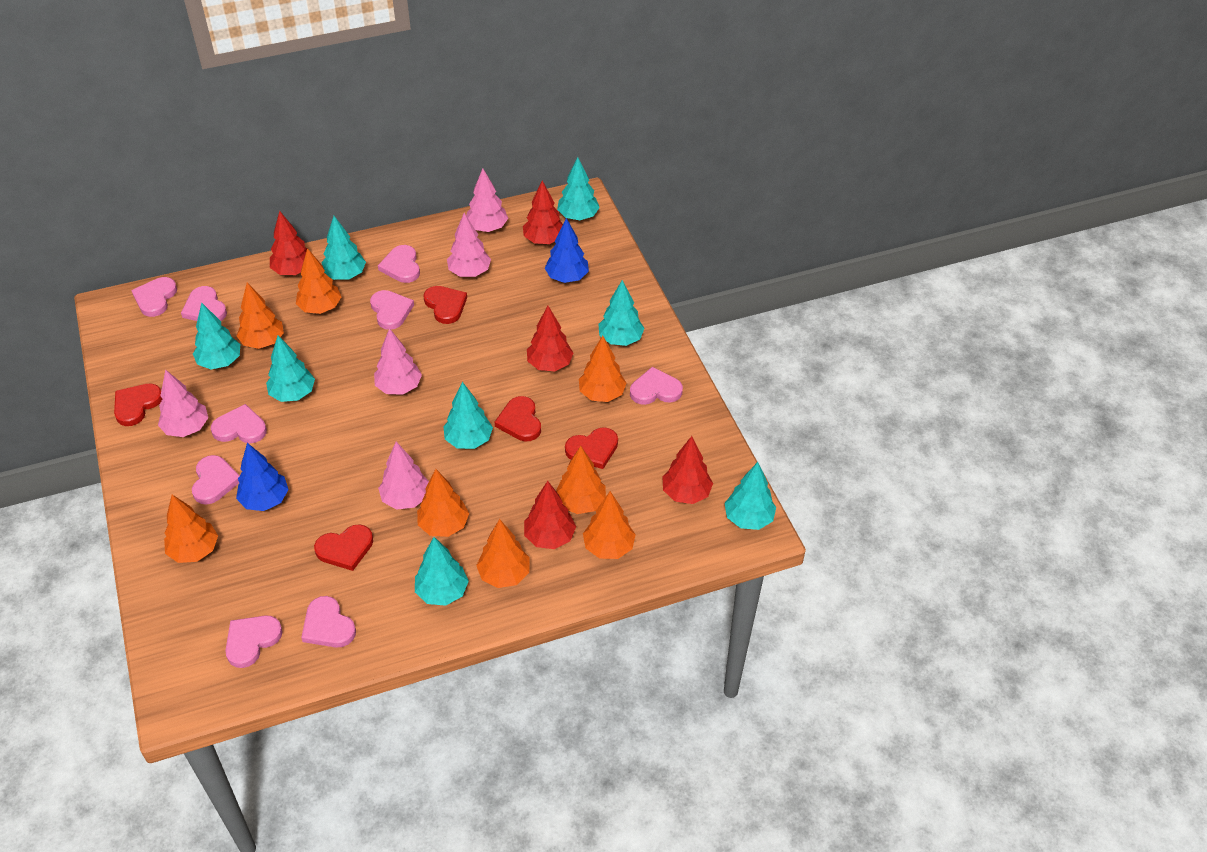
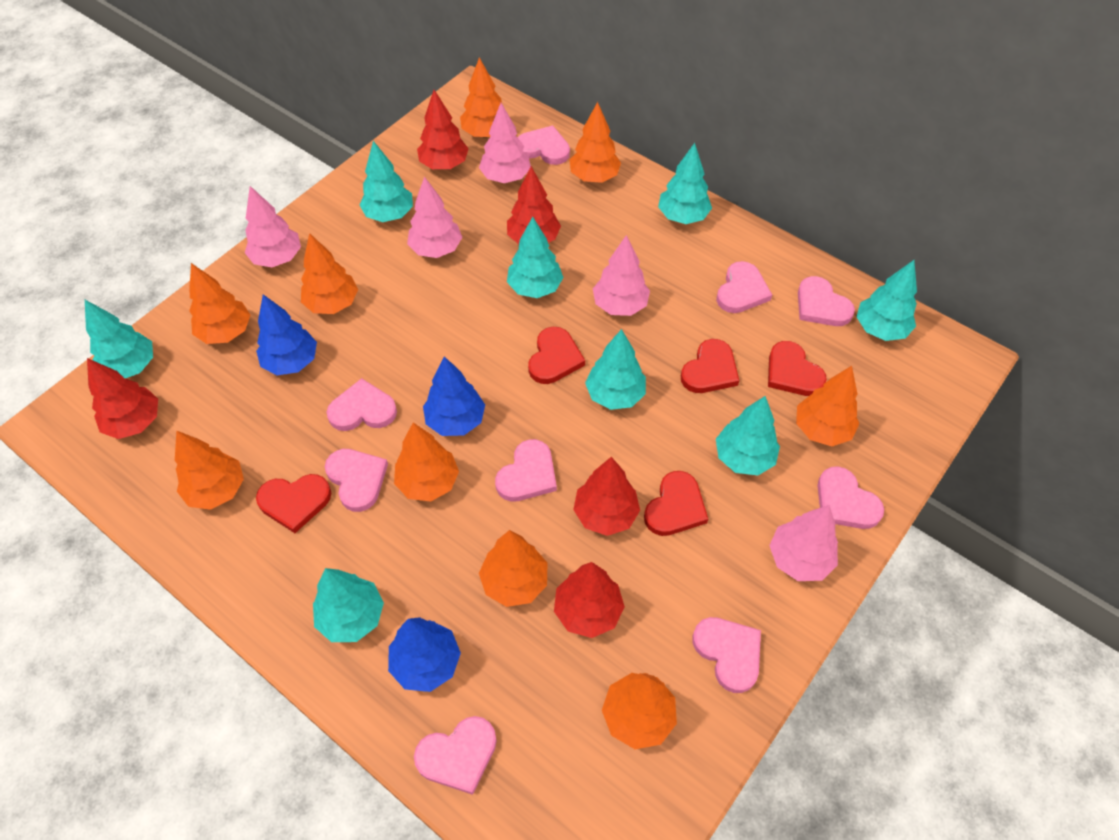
blue tree: [236,443,289,511] [545,218,589,283] = 2 -> [256,294,317,375] [388,617,461,692] [423,356,485,436] = 3
orange tree: [164,495,218,563] [237,283,284,349] [296,248,341,314] [417,469,469,537] [476,519,530,588] [556,446,606,514] [579,336,626,402] [583,491,636,559] = 8 -> [175,430,244,510] [189,263,250,344] [301,233,358,314] [394,423,459,502] [460,57,502,138] [479,530,547,607] [569,102,621,183] [602,673,677,749] [796,366,859,446] = 9

